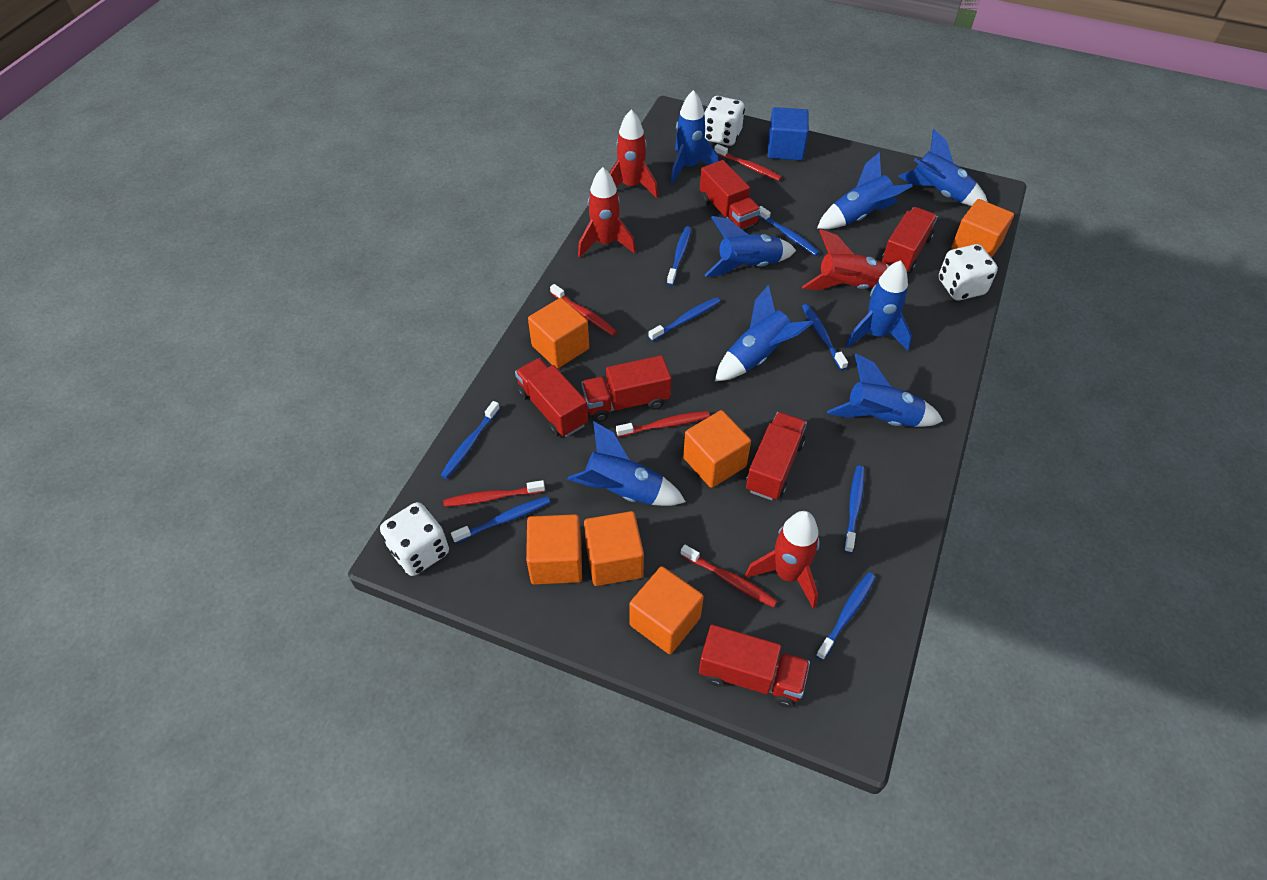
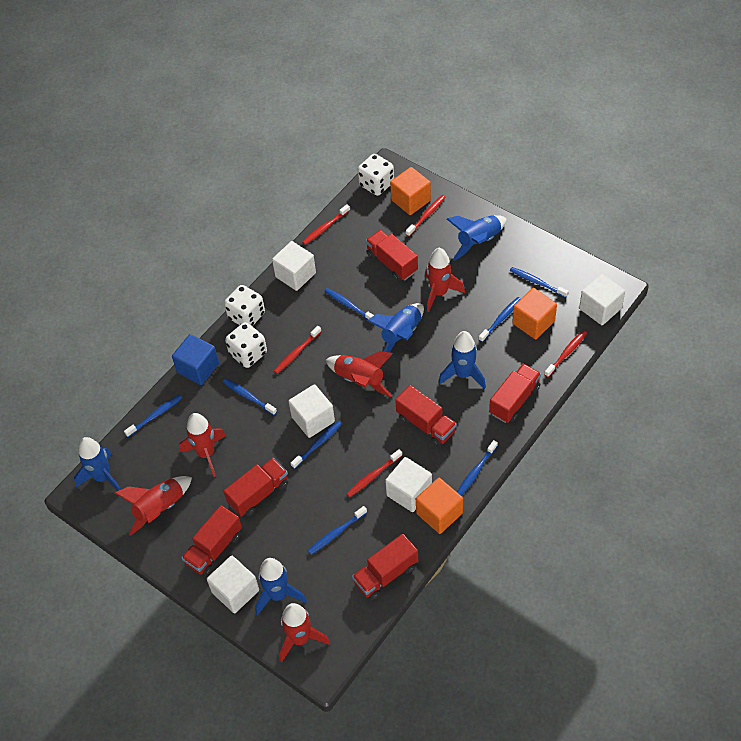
blue rocket: [567,421,686,506] [670,90,719,183] [705,216,796,277] [715,285,813,381] [817,152,913,229] [827,354,943,427] [846,260,912,351] [898,129,988,206] = 8 -> [74,437,121,491] [255,558,307,616] [367,303,424,352] [438,331,486,389] [447,215,507,261] = 5
orange cube: [526,514,582,585] [528,298,589,369] [584,511,644,586] [629,566,704,654] [683,410,751,488] [952,199,1014,258] = 6 -> [390,167,431,215] [416,478,463,534] [512,288,557,339] = 3
red rocket: [578,167,636,258] [610,109,658,198] [745,511,820,608] [802,229,889,290] = 4 -> [115,476,192,536] [179,413,226,477] [279,603,330,663] [326,351,393,397] [425,248,465,312] = 5
white cube: none = 0 -> [207,556,259,613] [272,241,316,291] [288,384,335,438] [385,457,432,512] [579,274,625,325] = 5

